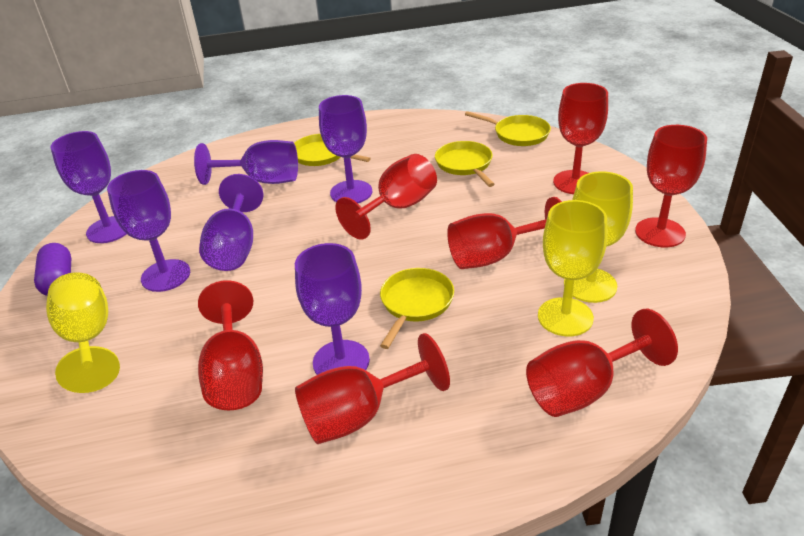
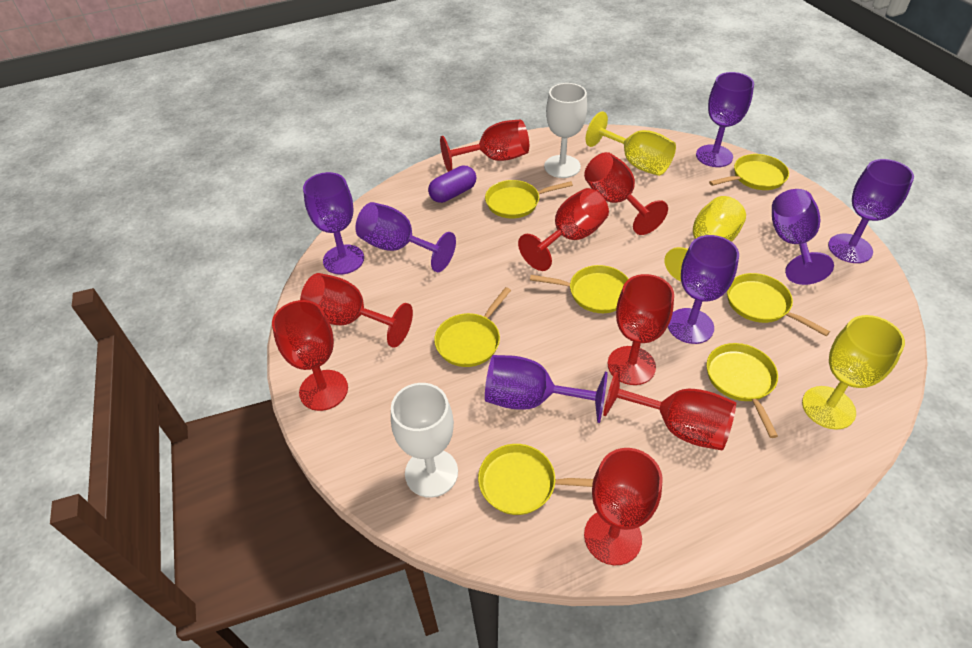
purple goblet: [50,131,126,243] [107,170,190,292] [194,140,298,185] [199,174,263,271] [295,243,370,375] [319,95,372,203] = 6 -> [303,172,364,274] [355,202,456,272] [485,355,608,423] [668,235,739,344] [696,72,754,167] [772,189,834,285] [828,159,914,263] = 7
red goblet: [198,280,263,410] [295,333,450,444] [335,154,437,240] [447,197,562,269] [526,309,678,417] [553,83,608,194] [635,125,707,247] = 7 -> [272,300,348,411] [300,273,413,348] [440,120,529,172] [518,188,609,271] [584,152,668,235] [584,448,663,565] [603,366,736,450] [608,274,674,385] = 8
white goblet: none = 0 -> [391,383,458,498] [544,83,587,178] = 2
yellow pan: [294,134,371,166] [380,268,454,349] [435,141,495,187] [465,111,551,146] = 4 -> [434,287,511,367] [478,444,593,515] [485,180,573,218] [530,265,629,313] [706,343,778,438] [709,154,789,190] [727,273,830,336] = 7

